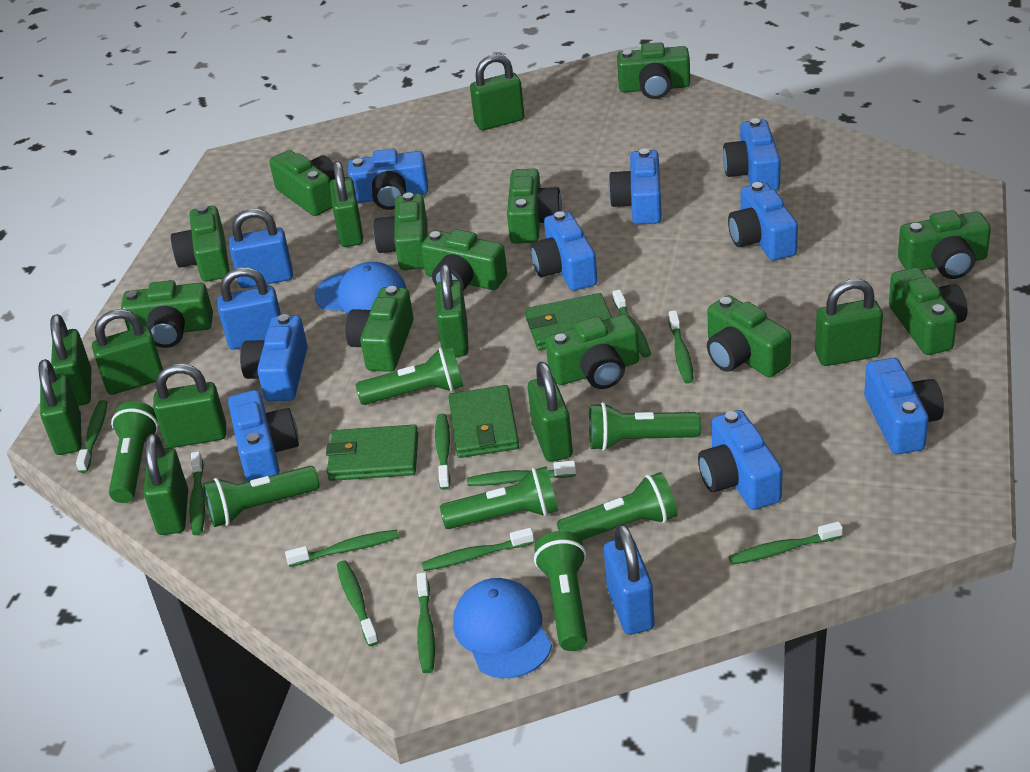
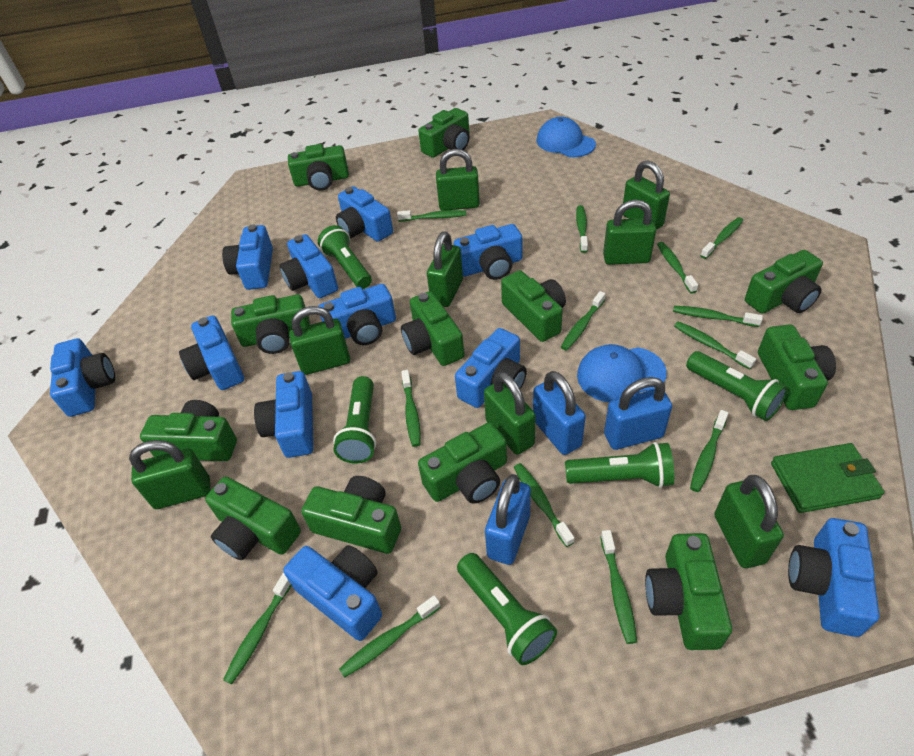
blue camera: [228,390,299,481] [240,314,308,401] [348,149,428,210] [531,211,598,291] [608,149,662,225] [698,410,782,510] [723,118,781,191] [728,182,798,261] [864,358,944,454] = 9 -> [50,338,115,417] [179,315,244,390] [222,224,273,290] [254,371,313,458] [279,234,338,298] [283,545,382,641] [318,284,396,345] [336,186,393,242] [453,224,522,280] [455,328,527,408] [788,518,880,637] = 11
green flashlight: [109,401,159,503] [203,466,320,527] [356,346,464,405] [440,466,558,529] [534,531,587,651] [557,472,678,540] [589,402,701,451] = 7 -> [318,225,372,289] [333,376,376,463] [457,553,557,665] [565,442,674,488] [686,351,788,421] = 5
green padlock: [39,359,82,455] [50,314,91,406] [92,309,163,395] [143,434,188,535] [153,364,226,448] [329,161,364,247] [436,264,469,357] [470,54,524,130] [528,361,573,462] [815,279,883,366] = 10 -> [129,440,211,509] [289,306,350,375] [427,232,463,307] [436,149,480,211] [484,372,536,455] [603,200,656,265] [623,160,670,230] [714,475,784,568] = 8
green toothbrush: [76,400,107,473] [189,451,205,535] [285,530,399,567] [337,561,379,646] [417,572,435,673] [422,528,534,571] [435,413,451,490] [467,460,576,486] [613,289,651,358] [669,310,694,384] [729,521,843,565] = 11 -> [223,572,292,685] [339,595,441,678] [397,210,466,222] [401,370,421,447] [514,463,574,547] [561,291,606,350] [576,205,588,253] [600,530,637,644] [657,242,698,294] [673,306,763,327] [674,321,756,369] [690,410,729,492] [700,217,743,259] = 13
green wallet: [326,425,418,481] [448,385,519,458] [525,293,612,350] = 3 -> [771,443,885,513] = 1

